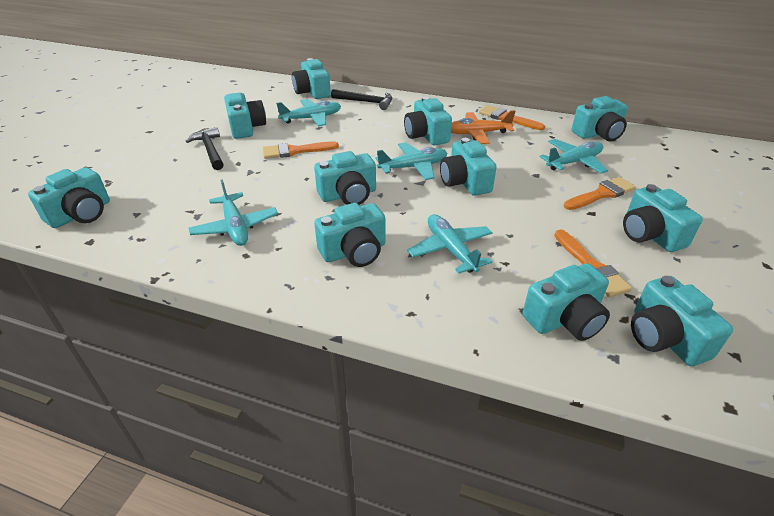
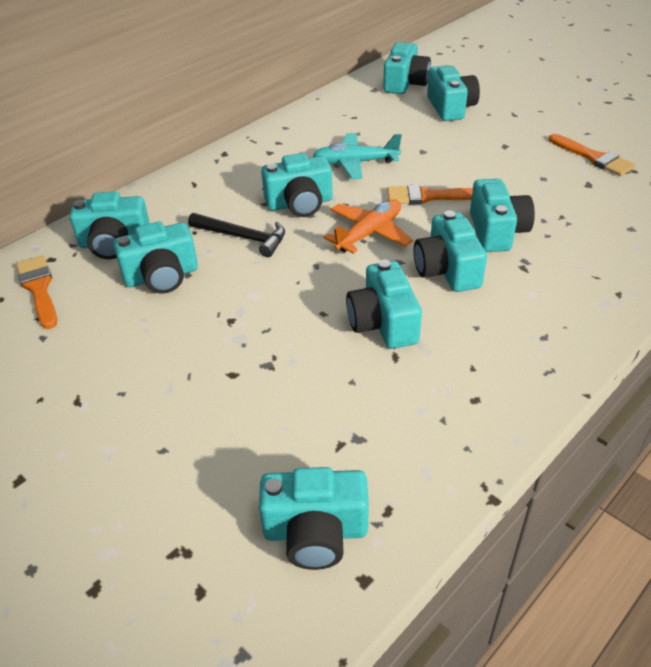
black hammer: [185,127,224,170] [331,89,392,110] = 2 -> [188,213,285,257] = 1
orange brush: [263,141,339,159] [479,105,545,130] [554,229,632,297] [564,177,636,210] = 4 -> [16,256,57,329] [387,184,473,205] [549,134,635,176] = 3
turquoise camera: [28,167,110,228] [224,93,266,139] [292,58,331,99] [314,151,376,205] [314,203,386,267] [404,96,452,145] [440,138,497,196] [523,263,610,341] [572,96,628,141] [623,184,703,252] [631,276,733,366] = 11 -> [69,192,150,259] [113,222,198,294] [259,467,369,570] [261,153,332,217] [346,260,422,349] [383,42,431,94] [414,210,487,292] [427,65,480,121] [470,179,535,252] = 9
turquoise plane: [189,179,278,246] [276,99,341,126] [375,142,448,180] [407,214,493,274] [540,139,609,174] = 5 -> [313,133,402,179] = 1

